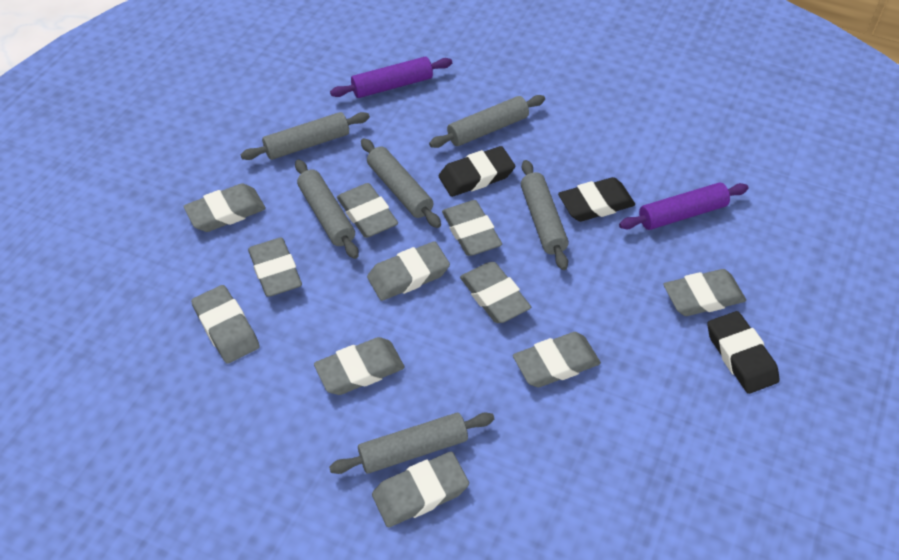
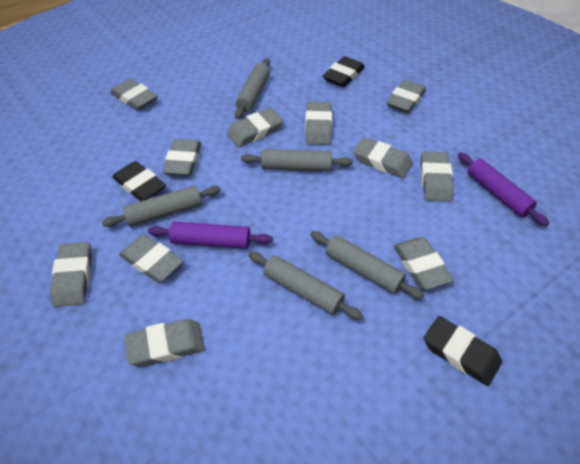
grey rolling pin: [240,112,370,160] [295,159,359,259] [329,412,494,474] [361,138,441,228] [429,95,545,148] [521,160,569,270] = 6 -> [102,186,221,227] [235,58,270,119] [241,149,353,171] [248,252,363,320] [310,231,424,299] = 5

